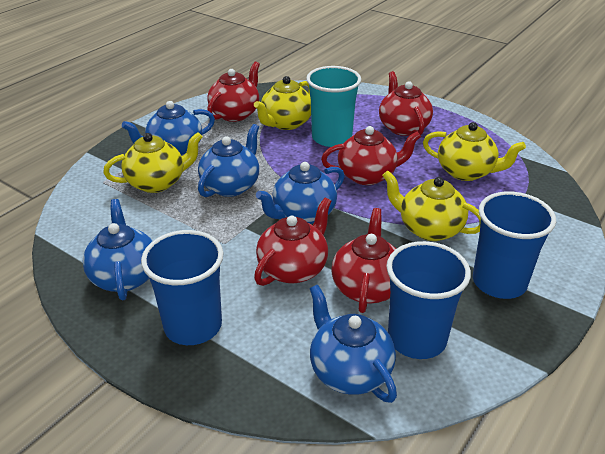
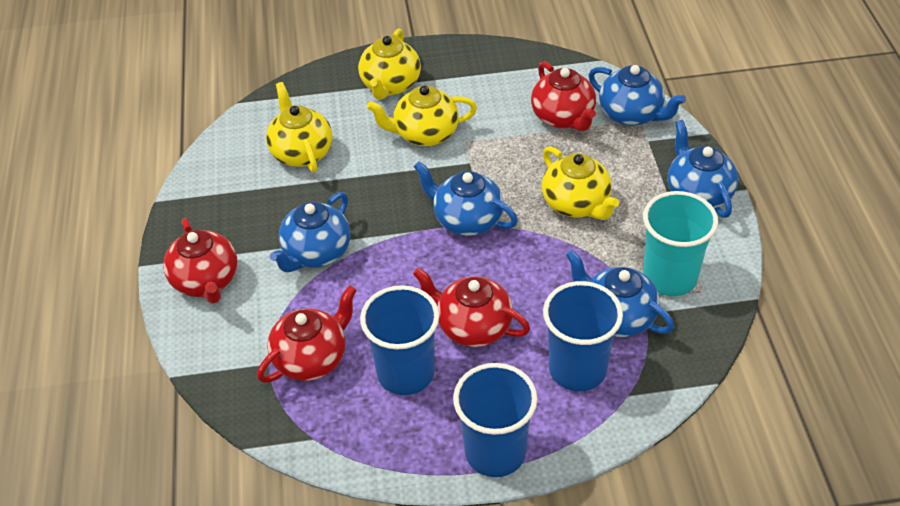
red teapot: [207,61,260,122] [254,198,332,286] [321,126,421,185] [331,208,396,313] [379,71,433,136] = 5 -> [163,218,237,304] [257,286,357,383] [413,268,530,347] [531,61,596,131] = 4

